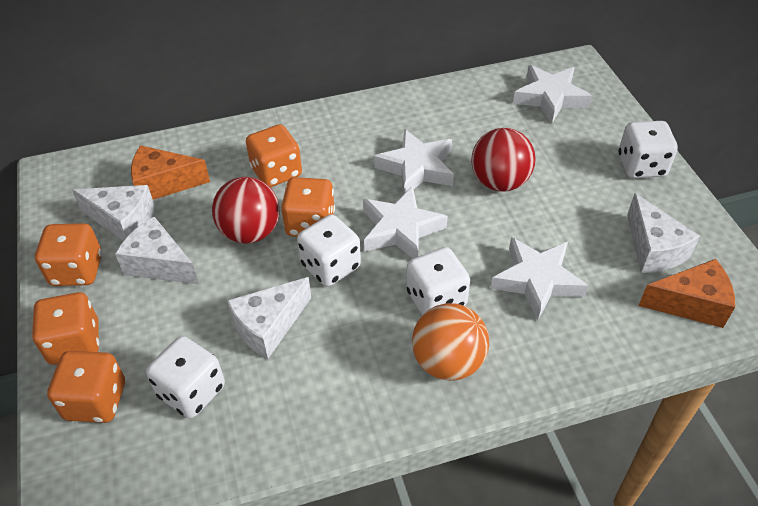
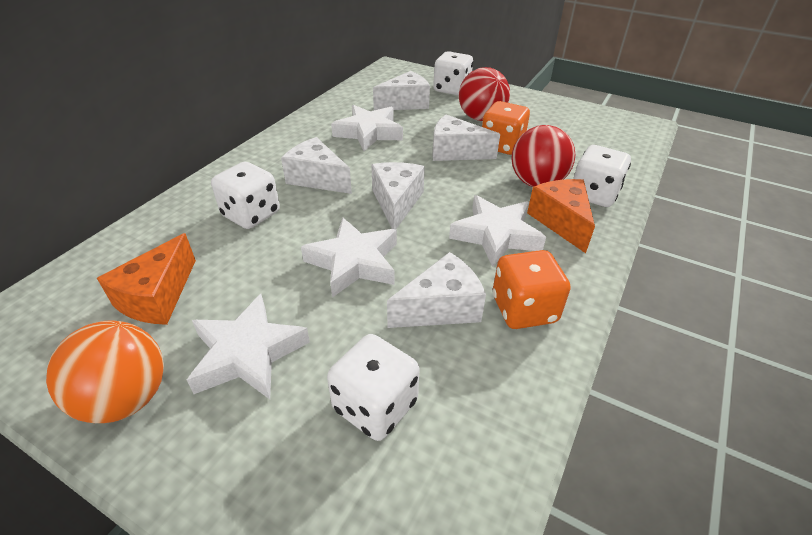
orange dice: [32,292,99,365] [35,223,102,286] [47,351,125,423] [246,124,302,187] [281,177,335,237] = 5 -> [482,101,530,155] [493,250,571,329] = 2
white cheese: [72,185,155,241] [115,217,199,284] [227,277,311,359] [627,193,700,273] = 4 -> [281,137,352,194] [371,162,425,229] [373,71,430,110] [387,252,486,328] [432,115,500,161] = 5

